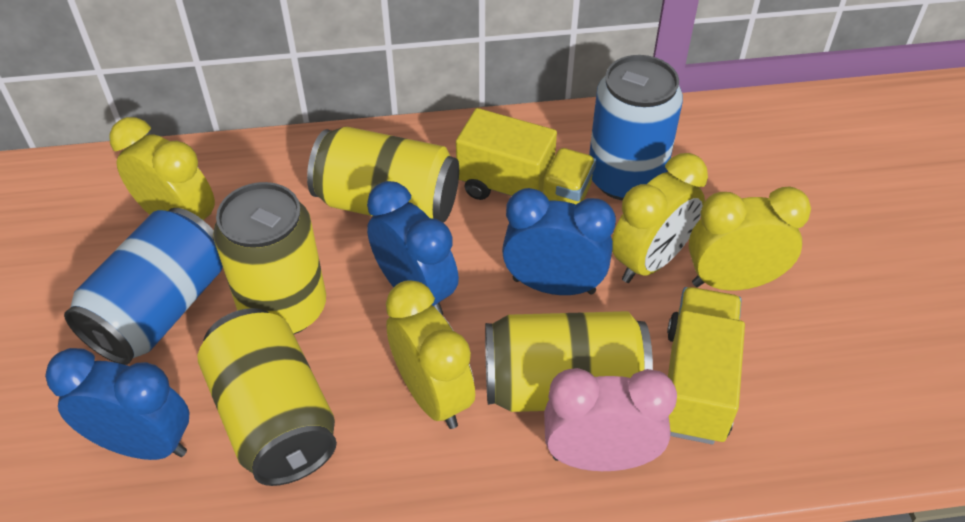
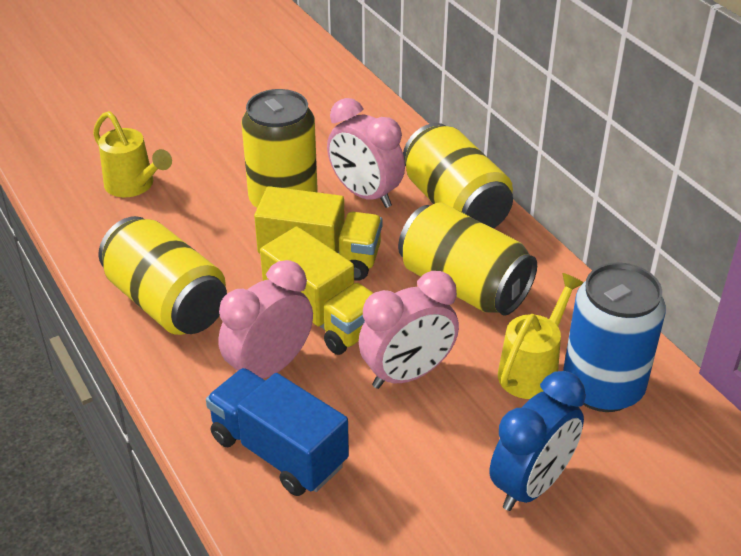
blue can: [64,208,223,365] [589,55,683,201] = 2 -> [563,263,666,412] = 1
blue clock: [45,348,189,460] [367,181,459,315] [502,188,616,295] = 3 -> [490,371,586,511] = 1
blue truck: none = 0 -> [206,368,349,496] = 1
pink clock: [544,368,677,471] = 1 -> [218,260,313,379] [327,98,405,208] [359,271,459,389] = 3
yellow clock: [109,117,215,220] [386,280,475,429] [612,153,708,283] [688,186,811,291] = 4 -> none = 0
yellow watering can: none = 0 -> [93,111,172,197] [498,273,584,399] = 2

